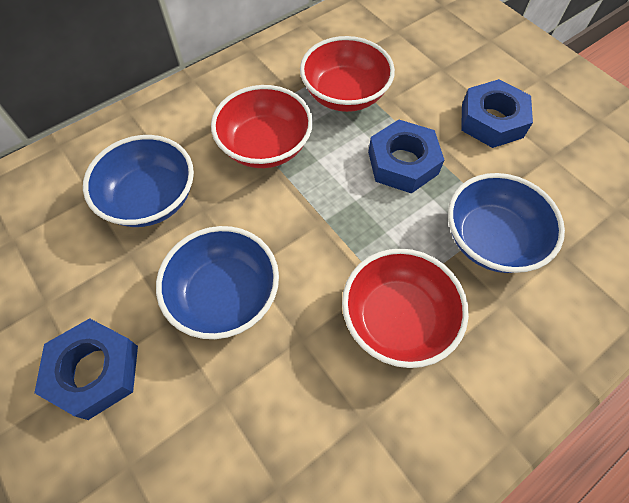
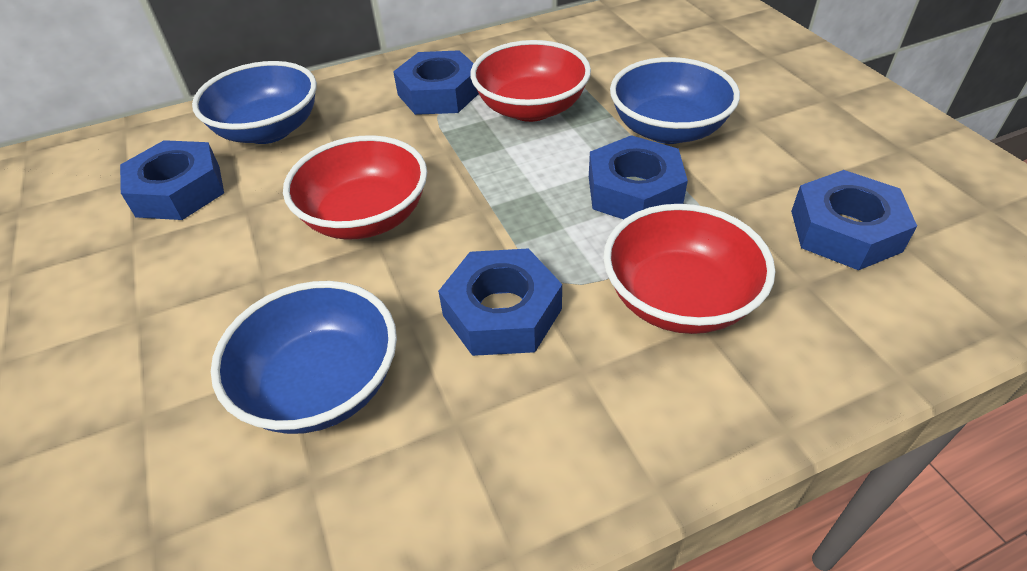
blue nut: [34,318,138,420] [368,120,444,194] [461,79,533,148] = 3 -> [120,140,224,220] [393,50,479,115] [438,248,562,356] [589,135,688,219] [791,170,917,270] = 5

